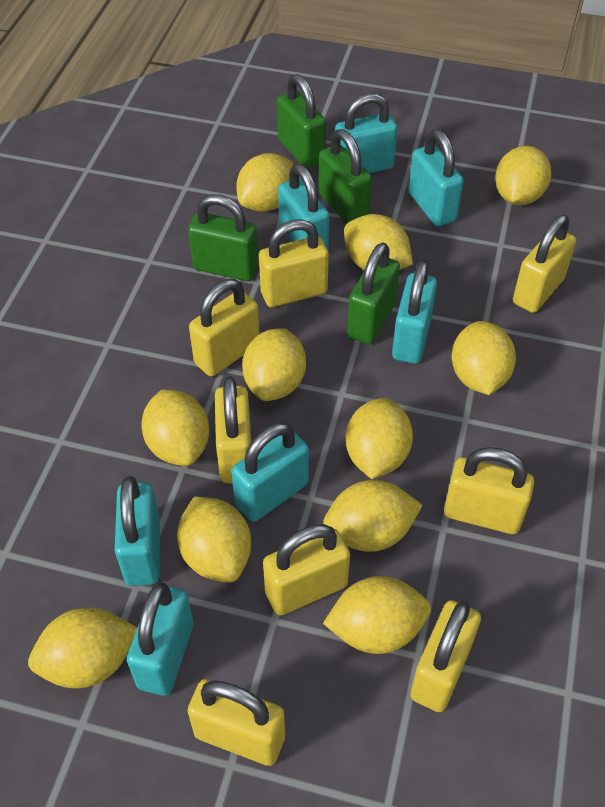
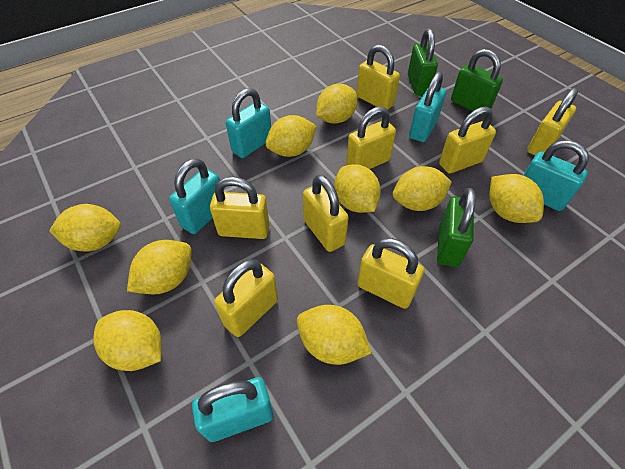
green padlock: [188,194,258,281] [277,74,326,168] [318,129,372,224] [347,243,400,344] = 4 -> [408,29,438,95] [437,188,476,267] [451,49,503,116] = 3
turquoise padlock: [115,476,160,586] [127,583,194,696] [231,423,309,522] [278,164,330,251] [335,93,398,173] [392,260,437,364] [409,129,464,226] = 7 -> [169,159,220,234] [192,377,274,442] [226,88,271,158] [409,72,446,142] [523,140,589,211] = 5
yellow lemon: [28,607,137,688] [141,390,209,466] [177,496,251,582] [236,153,293,212] [242,328,306,401] [323,480,423,552] [323,576,431,654] [344,214,413,270] [346,398,413,479] [452,321,516,395] [495,146,551,205] = 11 -> [49,204,121,251] [93,310,162,371] [127,240,192,295] [266,115,317,157] [297,305,372,365] [316,84,358,124] [334,164,381,213] [393,166,452,211] [489,174,544,223] = 9

